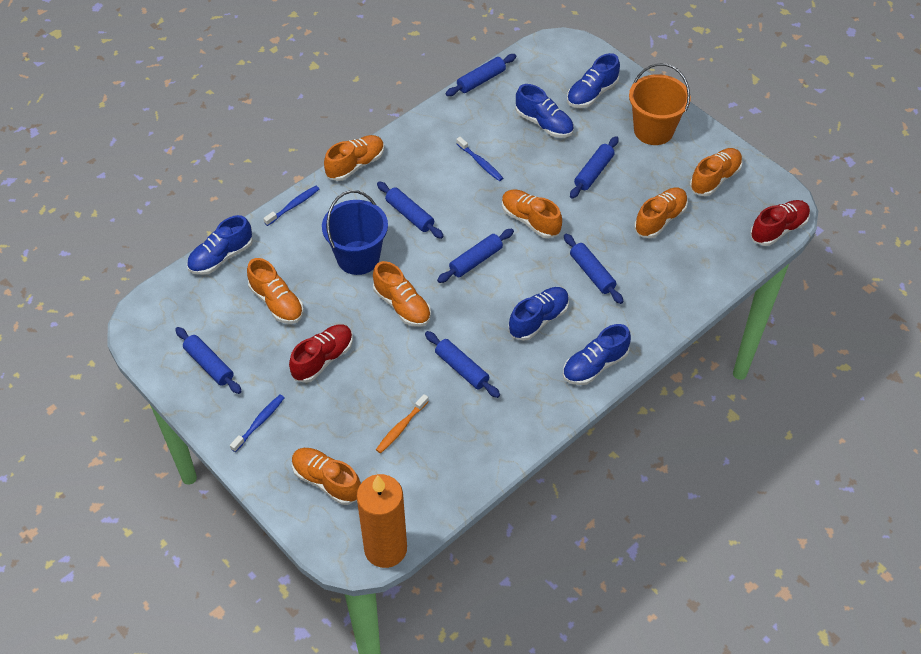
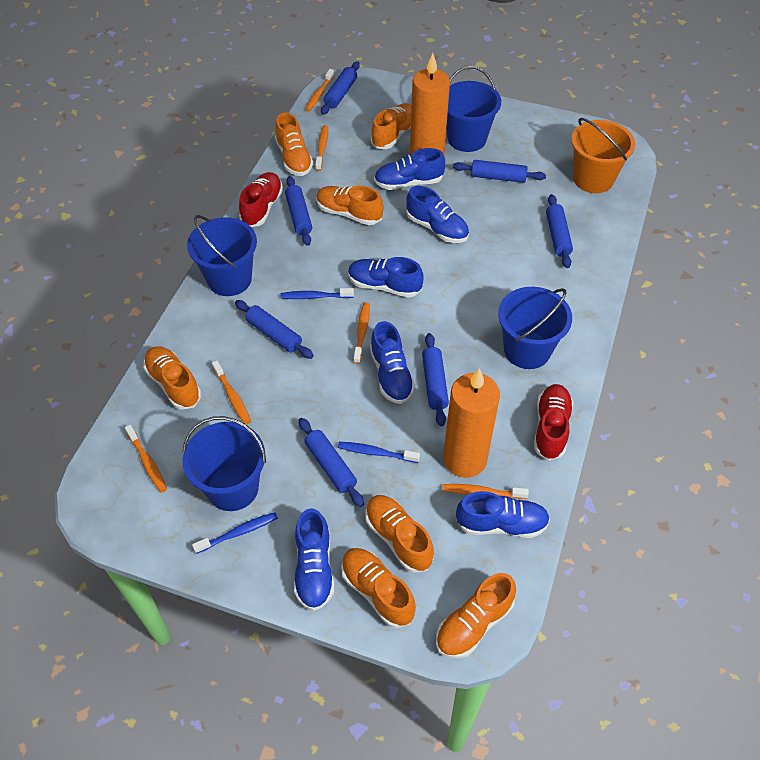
blue bucket: [322,190,388,275] = 1 -> [183,416,266,511] [187,215,257,296] [446,66,501,152] [498,287,572,369] = 4
blue shoe: [187,215,253,275] [508,287,569,341] [515,84,574,138] [563,324,631,385] [567,53,620,108] = 5 -> [294,508,334,611] [348,257,423,298] [370,321,415,404] [374,148,445,190] [406,186,469,243] [456,491,550,538] = 6
orange candle: [357,474,407,568] = 1 -> [410,53,450,155] [443,368,500,478] = 2
orange toothbrush: [376,394,429,454] = 1 -> [125,425,167,493] [212,360,251,424] [305,69,334,112] [315,125,328,171] [353,302,370,364] [442,484,529,499] = 6

